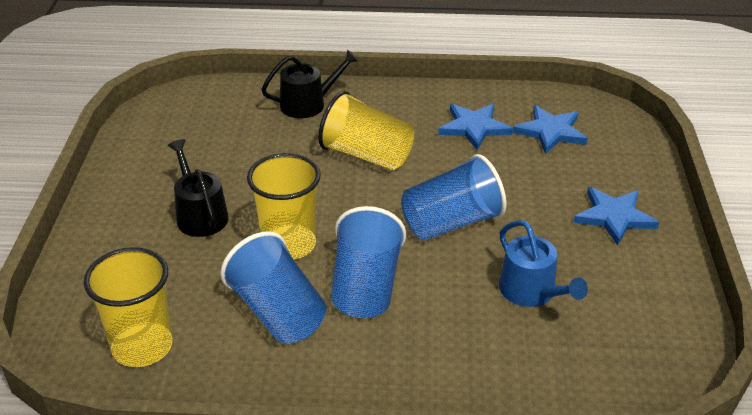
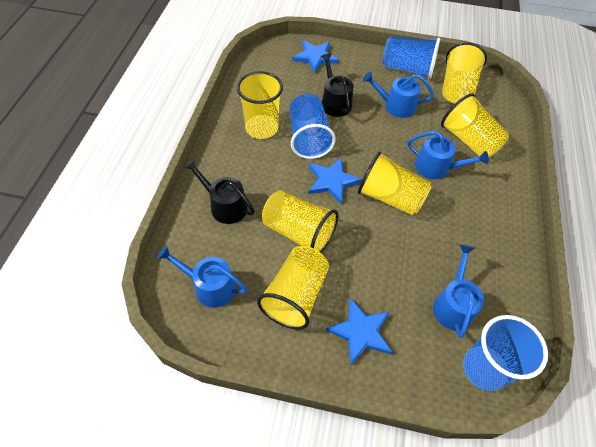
blue watering can: [499,220,588,307] = 1 -> [157,246,248,308] [363,72,434,118] [407,131,489,179] [433,245,484,338] = 4
yellow cup: [84,247,172,367] [247,153,321,260] [318,91,414,170] = 3 -> [237,71,283,139] [257,246,329,330] [262,190,338,253] [358,151,432,215] [441,93,509,157] [442,42,487,103] = 6

